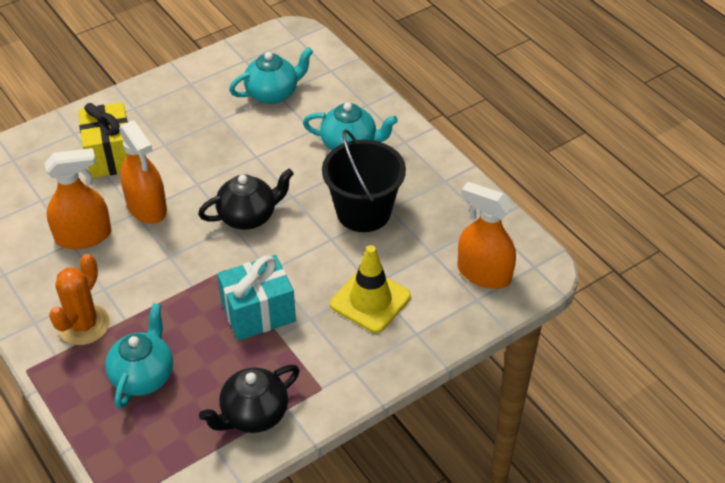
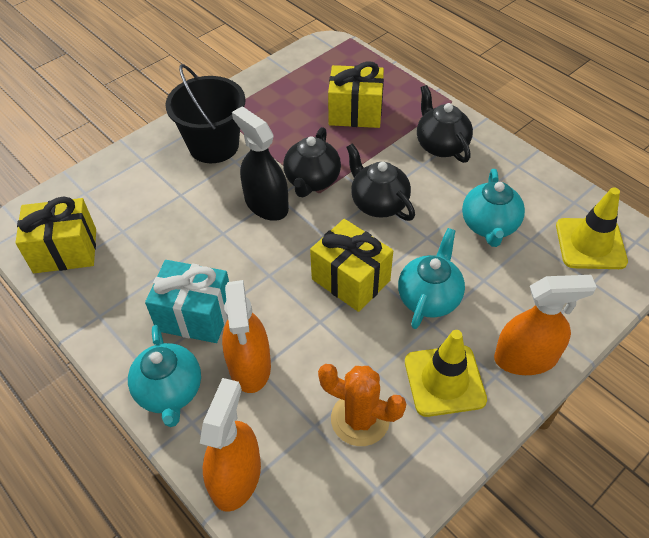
black spray bottle: none = 0 -> [232,107,289,221] = 1
black teapot: [198,169,294,230] [199,365,300,433] = 2 -> [283,127,341,197] [346,143,415,221] [417,85,473,163] = 3
yellow gift: [78,102,128,178] = 1 -> [15,196,96,273] [310,219,393,312] [328,61,384,128] = 3
yellow traffic cone: [330,245,411,333] = 1 -> [405,330,487,417] [556,187,628,269] = 2

